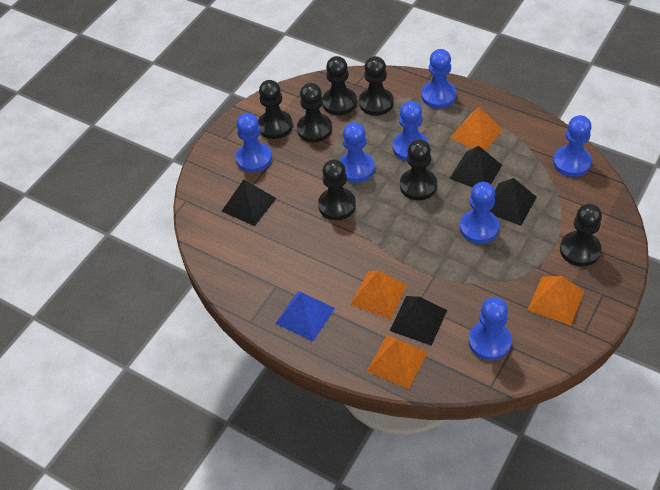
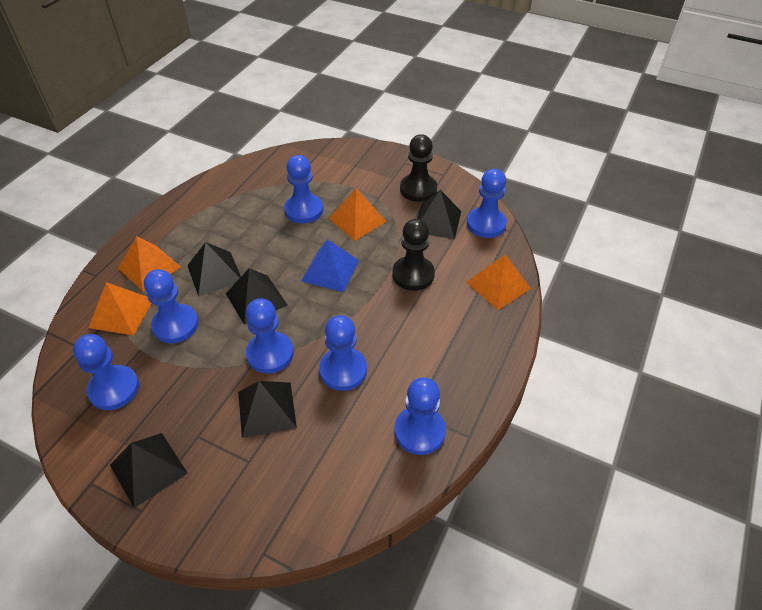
black pawn: [258,80,293,139] [297,83,332,142] [318,159,356,220] [323,56,357,115] [359,56,394,116] [400,139,437,200] [560,204,602,267] = 7 -> [393,219,435,291] [400,134,437,202] = 2
black pyramid: [222,179,276,226] [390,296,447,346] [449,145,502,187] [489,178,537,226] = 4 -> [110,433,188,508] [187,242,241,296] [226,268,287,325] [238,381,297,438] [417,190,461,239] = 5

